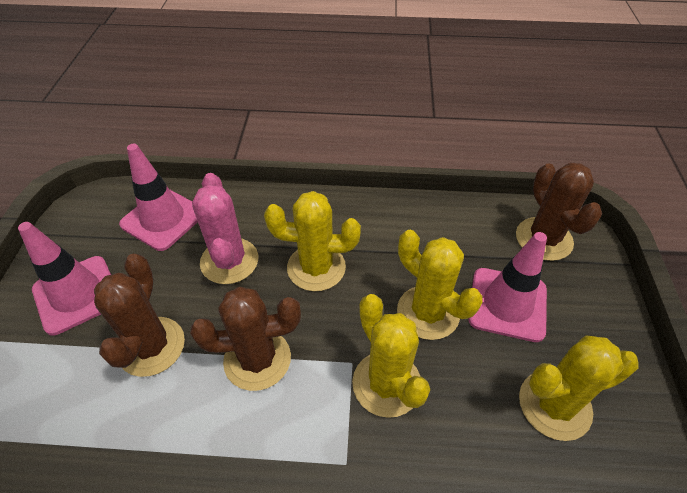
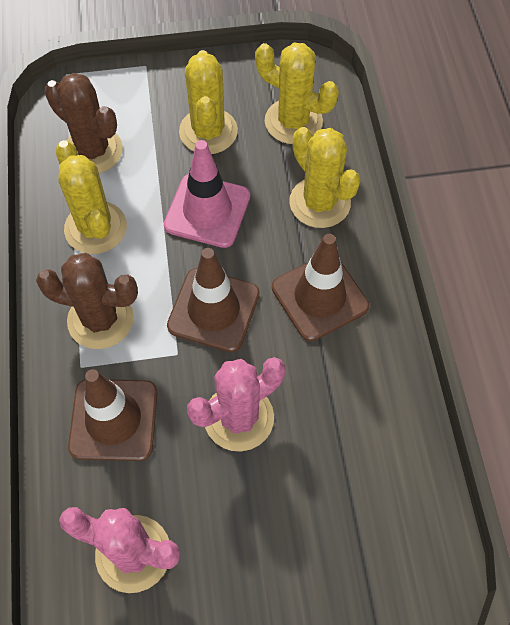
brown cactus: [94,254,185,377] [190,287,301,391] [516,163,602,261] = 3 -> [36,253,138,349] [44,73,123,173] = 2
brown traffic cone: none = 0 -> [68,369,157,461] [167,248,260,352] [272,234,369,341] = 3
pink cactus: [192,173,258,284] = 1 -> [59,507,180,593] [187,357,285,451] = 2
pink traffic cone: [18,222,111,335] [119,144,198,251] [468,232,547,342] = 3 -> [164,140,250,248] = 1

